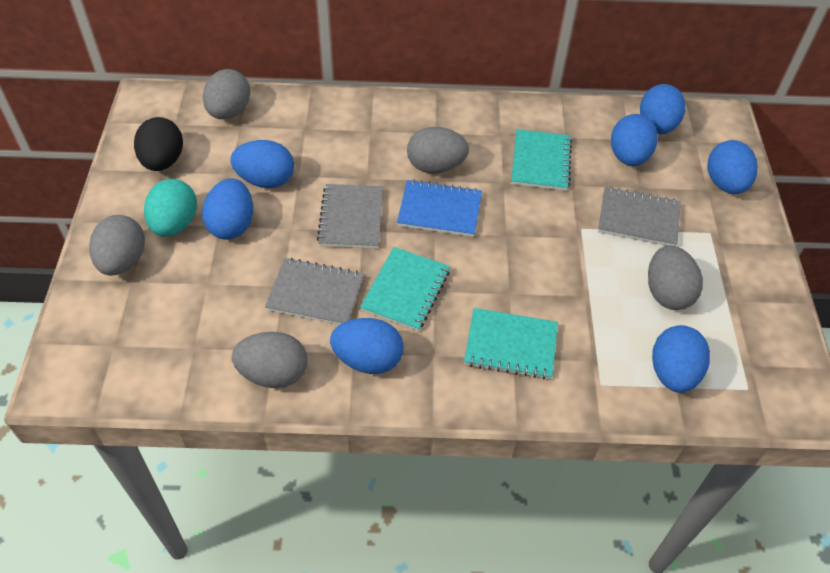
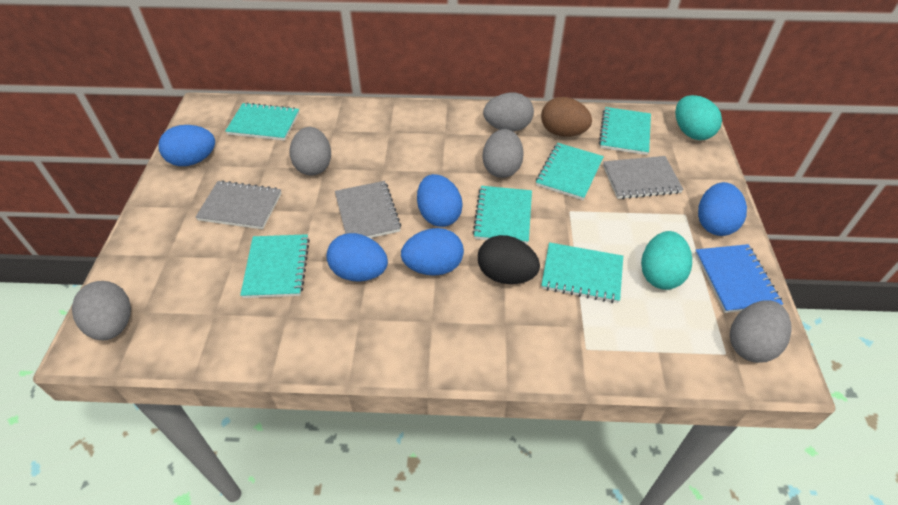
blue egg: [202,178,253,240] [230,140,294,188] [330,318,404,374] [611,114,658,166] [640,84,685,134] [652,325,710,393] [708,140,758,194] = 7 -> [159,125,215,166] [326,233,388,282] [401,228,464,276] [417,174,463,227] [698,182,747,236] = 5
brown egg: none = 0 -> [541,97,592,137] = 1
turquoise egg: [144,179,197,236] = 1 -> [641,231,692,290] [675,95,722,140] = 2
turquoise notebook: [360,247,450,331] [464,308,558,380] [511,129,572,191] = 3 -> [225,102,299,141] [240,234,310,298] [473,186,532,244] [536,143,604,200] [541,242,623,303] [599,107,651,155] = 6

